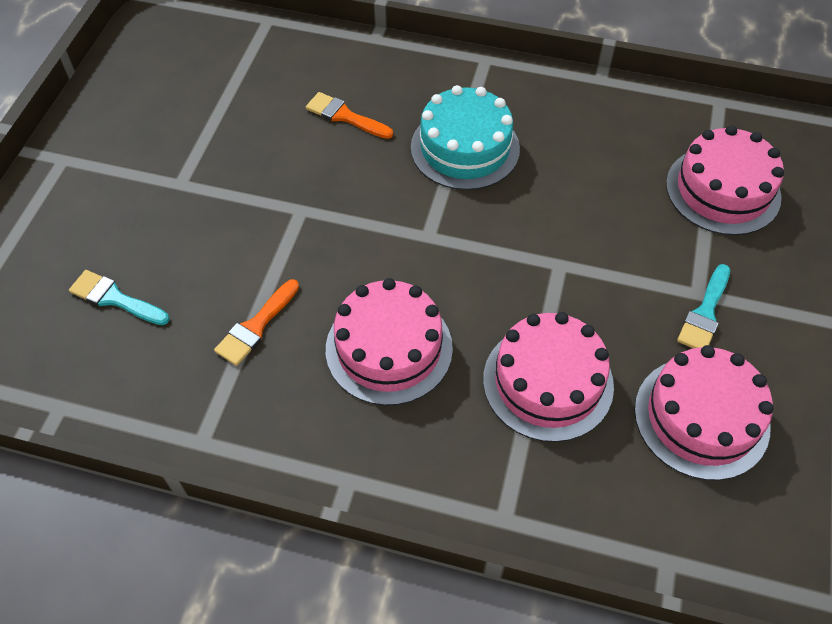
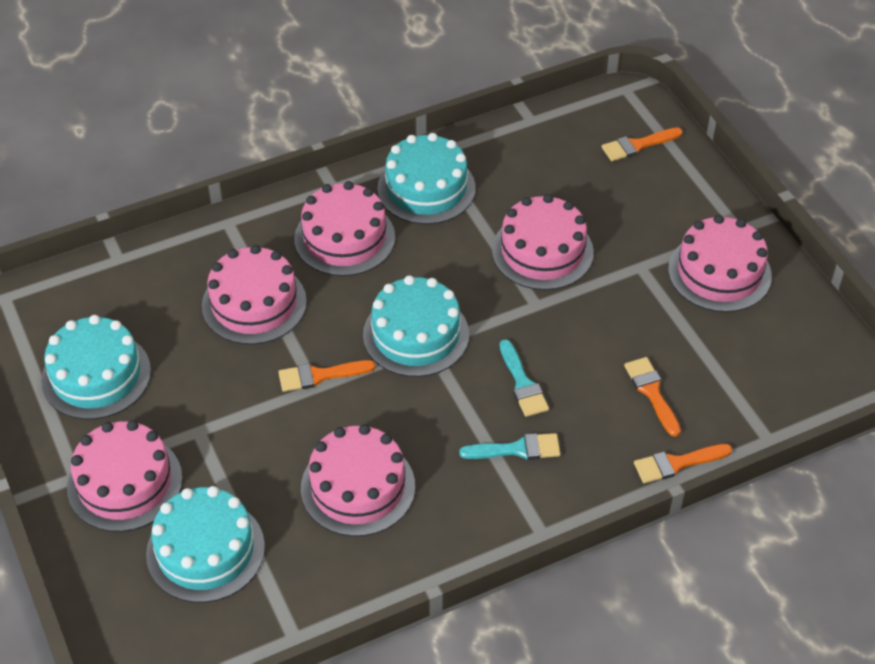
orange brush: [214,279,299,366] [306,92,393,139] = 2 -> [278,360,375,392] [602,127,683,161] [624,357,681,437] [634,444,732,483] = 4
pink cake: [326,278,453,406] [483,312,614,442] [634,345,774,480] [666,125,784,235] = 4 -> [67,420,182,532] [202,245,307,345] [294,181,395,276] [301,424,415,537] [492,194,594,290] [668,215,772,312] = 6
turquoise cake: [411,85,520,190] = 1 -> [41,315,151,420] [146,486,265,603] [363,275,469,377] [377,133,476,224] = 4

